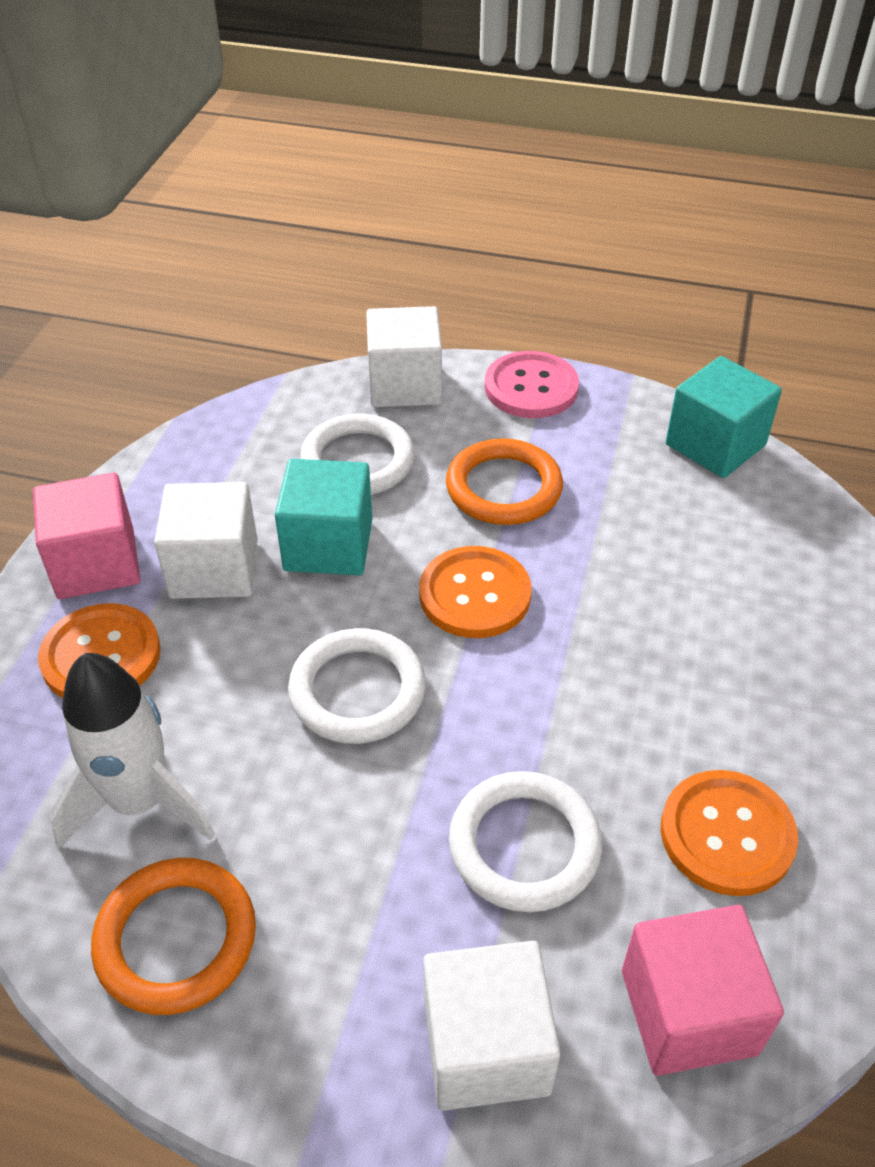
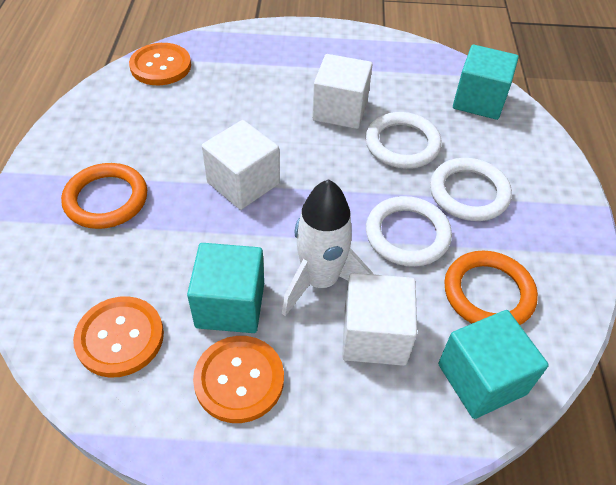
pink button: [485,351,579,418] = 1 -> none = 0
pink cube: [33,473,140,599] [622,905,784,1076] = 2 -> none = 0
turquoise cube: [275,459,372,575] [666,356,782,478] = 2 -> [187,243,264,333] [438,310,549,419] [453,45,519,120] = 3

